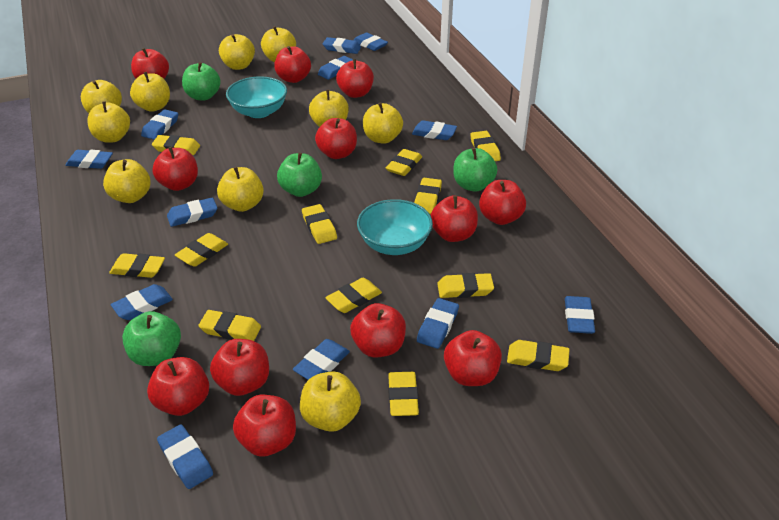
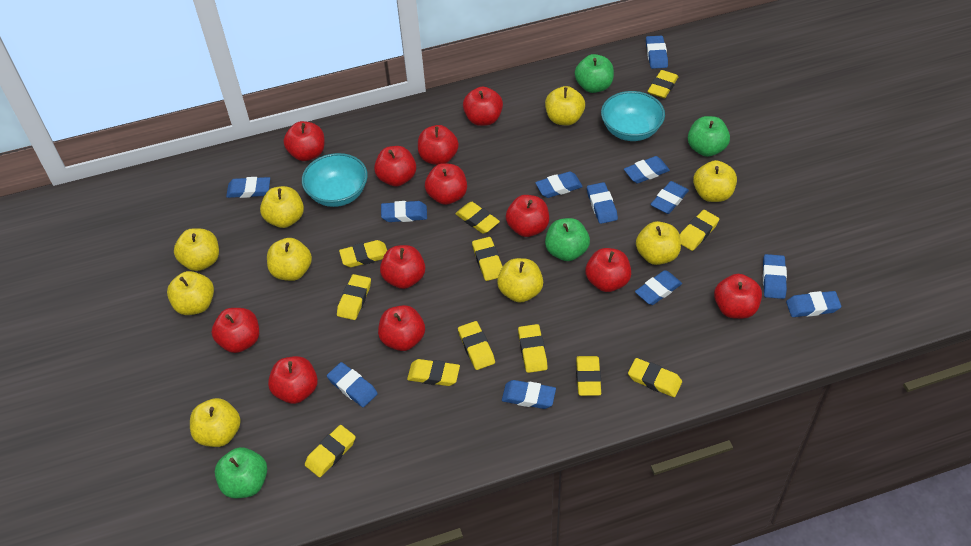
yellow apple: [81,80,122,113] [87,101,130,143] [103,159,151,203] [130,72,170,112] [217,167,264,212] [219,34,255,70] [261,26,296,62] [300,371,361,432] [309,90,349,127] [363,103,403,144] = 10 -> [167,271,214,315] [174,228,219,271] [190,398,241,447] [260,186,304,228] [267,238,312,281] [497,258,543,303] [545,86,585,125] [636,221,681,265] [693,160,737,202] = 9

